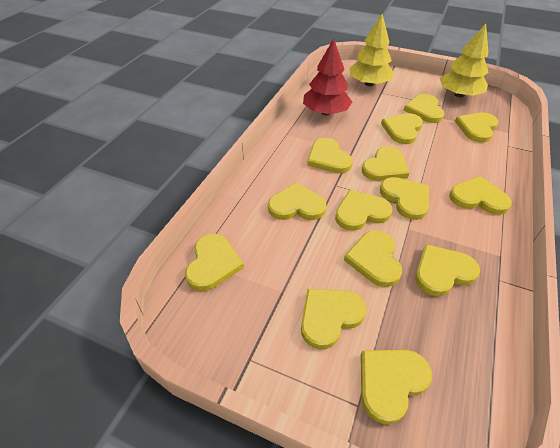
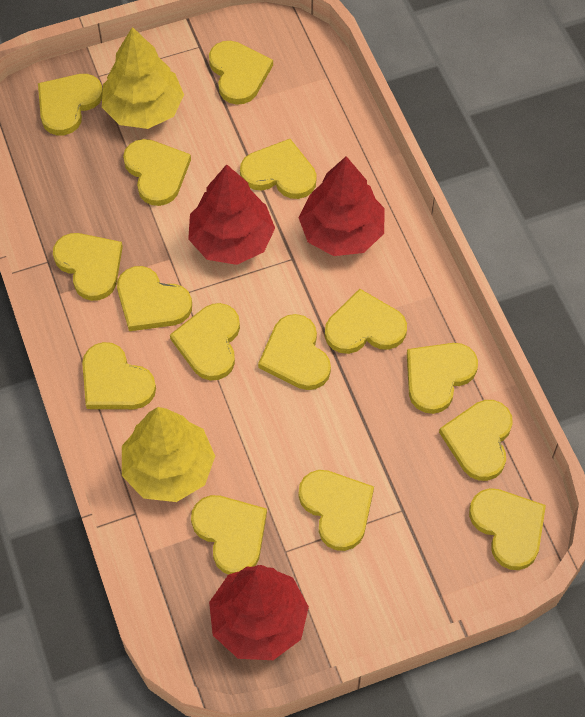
red tree: [303,39,352,115] = 1 -> [188,164,275,265] [209,565,309,660] [299,156,385,256] = 3
yellow heart: [185,234,244,291] [268,182,327,220] [301,289,366,349] [307,138,353,173] [335,189,392,231] [344,230,402,287] [361,350,432,424] [362,146,409,181] [380,177,429,220] [381,113,423,144] [404,94,444,123] [415,244,480,296] [449,176,512,215] [455,112,498,142] = 14 -> [38,74,103,135] [53,233,123,301] [82,342,156,409] [117,266,192,331] [123,139,191,206] [170,303,240,380] [191,495,267,574] [209,41,273,105] [240,139,317,199] [258,314,331,390] [299,470,374,551] [325,289,407,354] [407,343,478,414] [439,400,513,481] [469,488,546,570] = 15

